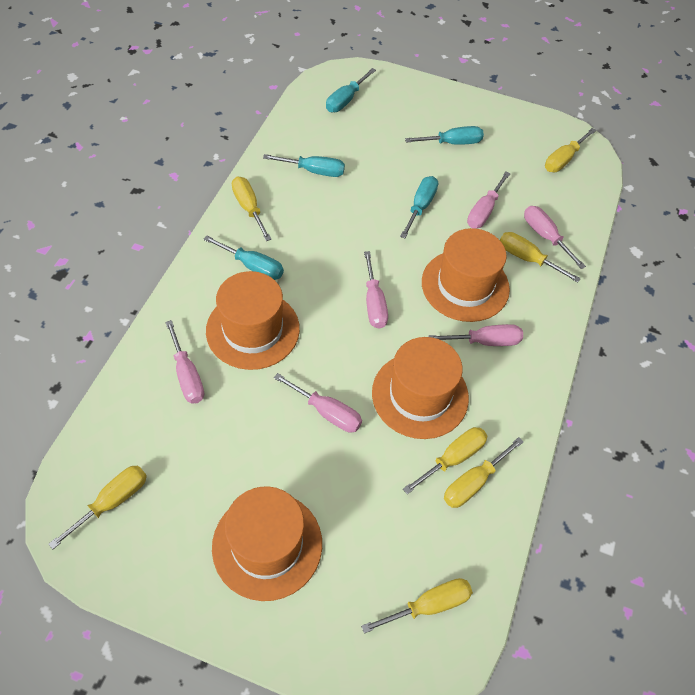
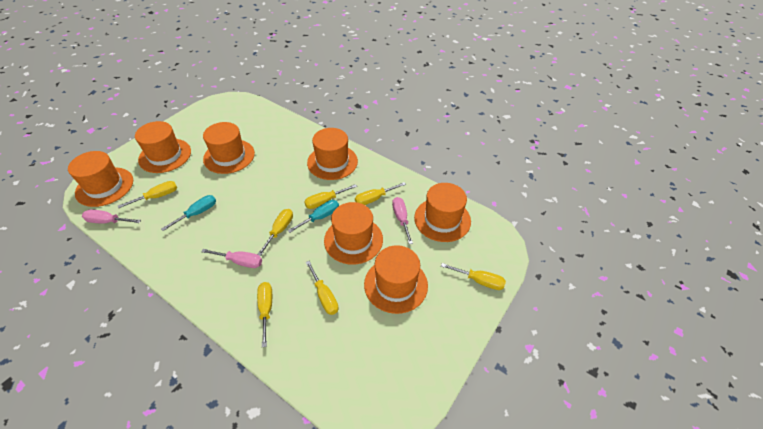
orange hat: [206,271,300,370] [212,486,322,601] [372,337,469,439] [422,228,510,322] = 4 -> [68,151,133,207] [135,121,191,173] [203,122,255,174] [307,128,358,180] [324,202,383,265] [364,245,428,314] [414,183,471,242] = 7
pink screwdriver: [165,320,204,404] [274,373,362,432] [364,251,388,329] [428,324,523,346] [467,172,511,229] [524,206,586,269] = 6 -> [82,209,141,224] [201,249,262,268] [392,197,413,244] = 3
turquoise screwdriver: [203,236,284,280] [263,154,345,177] [326,68,376,112] [400,176,438,238] [405,126,484,145] = 5 -> [161,195,216,231] [288,200,339,233] = 2

